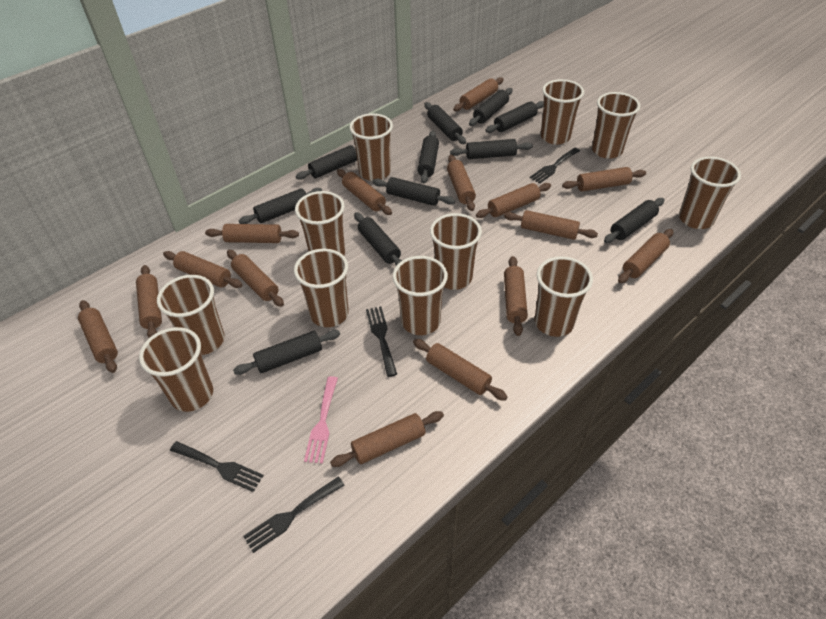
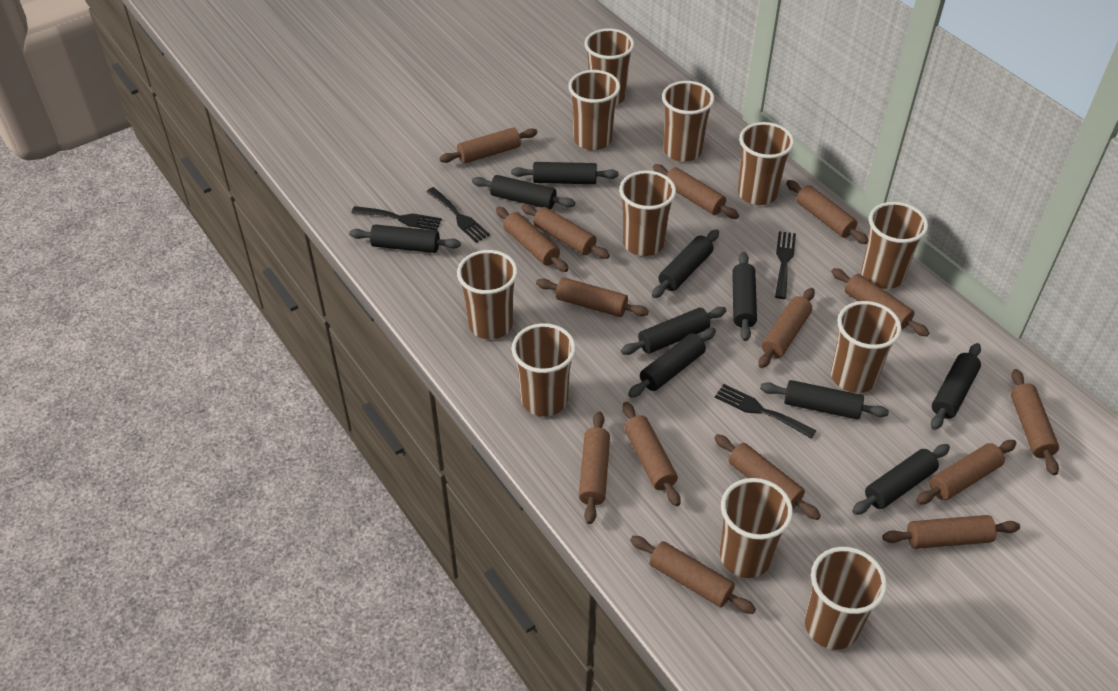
black rolling pin: [233,330,340,375] [239,188,322,224] [296,145,357,180] [354,212,402,266] [372,177,455,206] [417,131,439,184] [425,102,466,144] [450,139,533,159] [469,88,513,126] [485,101,544,133] [604,198,664,243] = 11 -> [349,224,461,253] [472,175,575,209] [511,162,618,184] [621,307,727,355] [628,328,716,398] [652,229,719,298] [732,252,757,341] [760,380,889,419] [852,444,950,515] [931,343,981,430] = 10
pink fork: [304,376,338,464] = 1 -> none = 0

